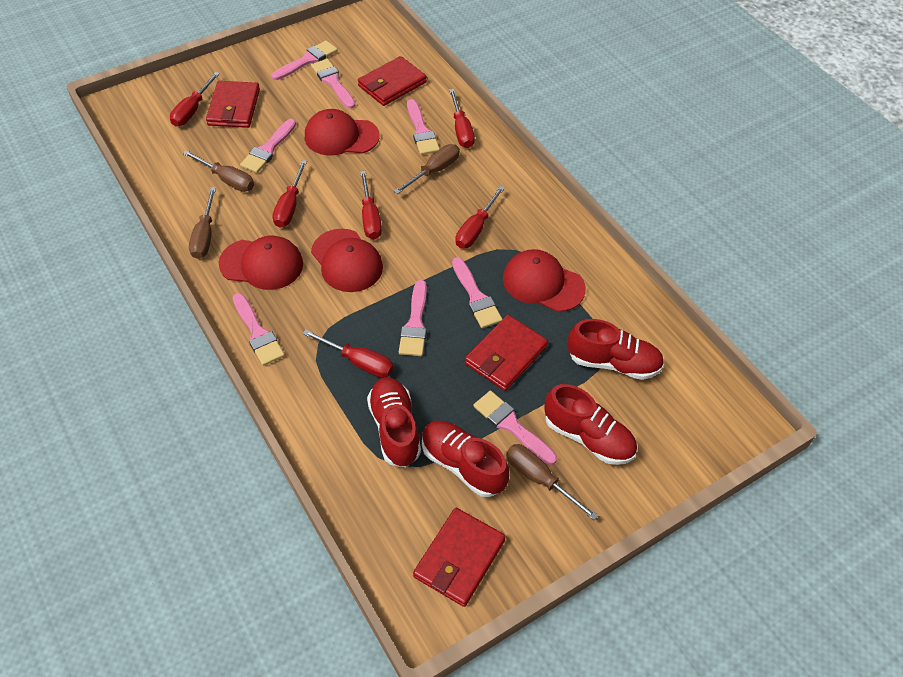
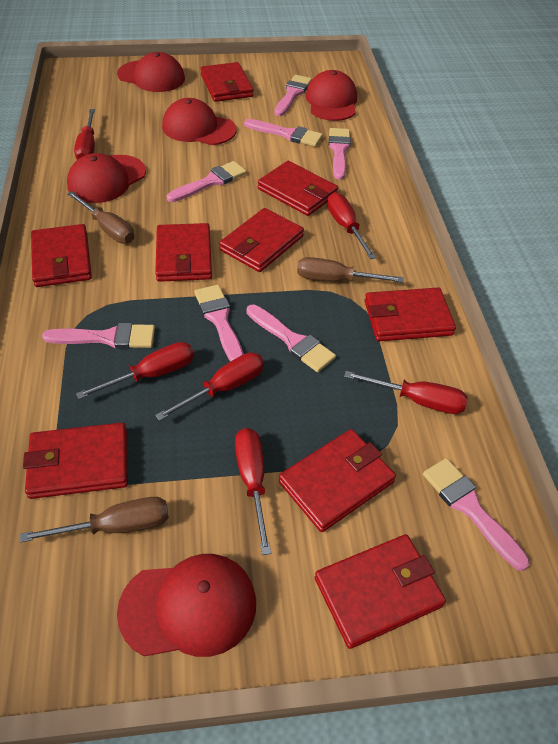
brown screwdriver: [182,150,254,192] [189,187,216,259] [394,144,460,194] [506,444,598,520] = 4 -> [20,497,169,543] [67,191,135,244] [297,257,404,282] = 3
red cap: [219,236,303,290] [305,109,380,156] [311,229,383,292] [503,249,586,312] = 4 -> [67,153,146,203] [117,52,185,92] [117,554,256,657] [162,98,236,145] [305,70,357,121] = 5
red shoe: [367,377,421,467] [422,420,509,497] [544,384,637,465] [567,319,664,380] = 4 -> none = 0
red wallet: [206,81,260,128] [358,56,427,106] [413,508,506,607] [465,315,548,391] = 4 -> [23,423,128,499] [31,224,92,287] [155,223,212,282] [200,62,254,102] [219,208,304,272] [258,161,338,216] [279,429,396,532] [315,534,446,649] [365,288,456,341] = 9

